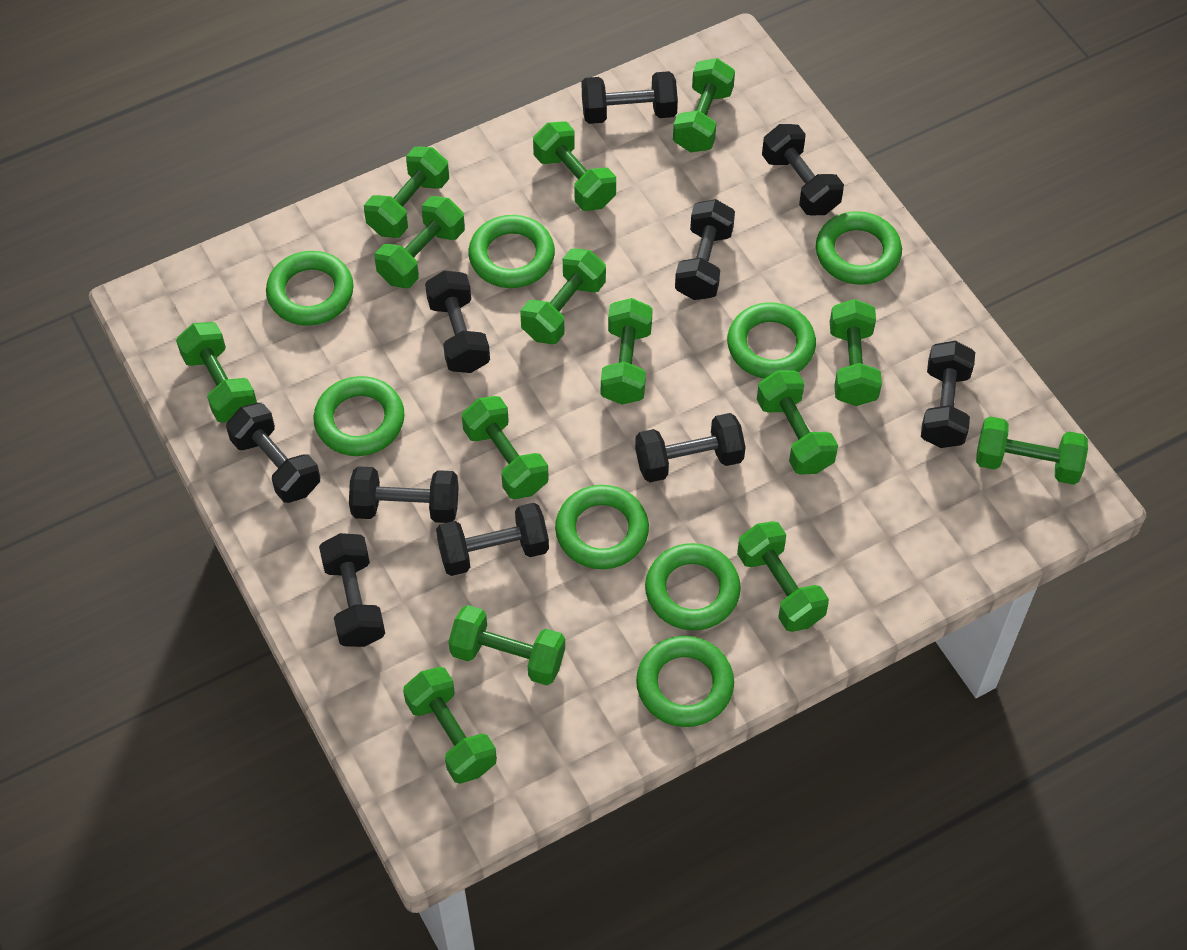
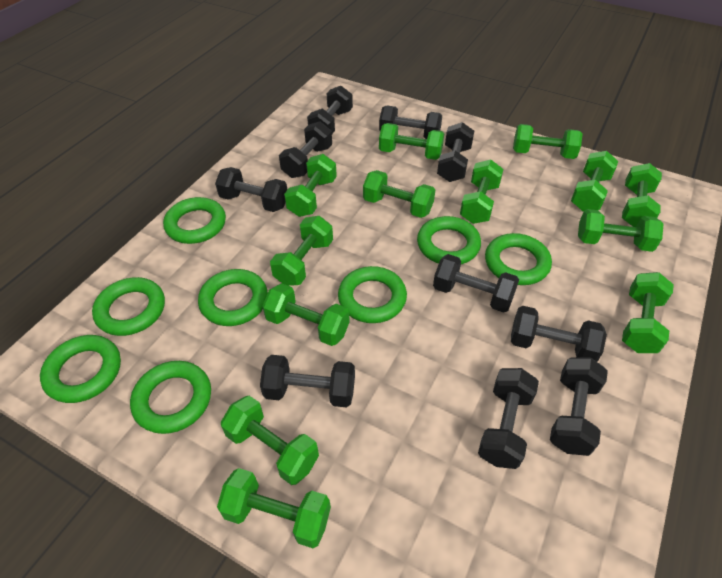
green dumbbell: [176,322,257,422] [364,147,449,238] [375,196,465,288] [403,667,497,784] [448,605,565,685] [462,396,549,499] [520,249,606,344] [533,122,616,211] [601,298,653,405] [673,58,735,152] [737,521,829,632] [757,370,838,475] [830,299,882,406] [976,417,1088,485] = 14 -> [217,468,331,548] [221,396,319,485] [263,283,350,346] [270,216,333,286] [284,154,337,217] [363,170,435,218] [379,123,444,160] [460,160,503,224] [513,124,583,159] [571,151,618,211] [578,209,664,252] [622,163,662,227] [622,272,674,353] = 13

